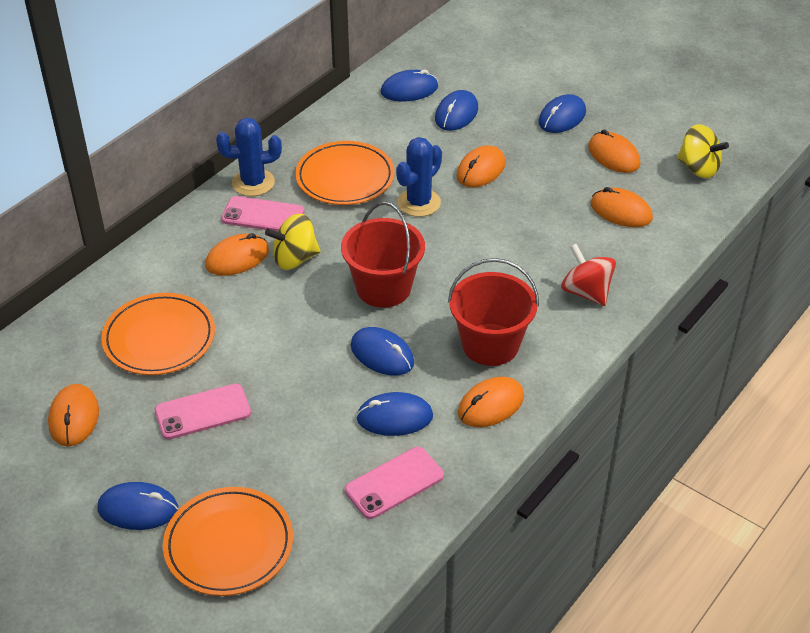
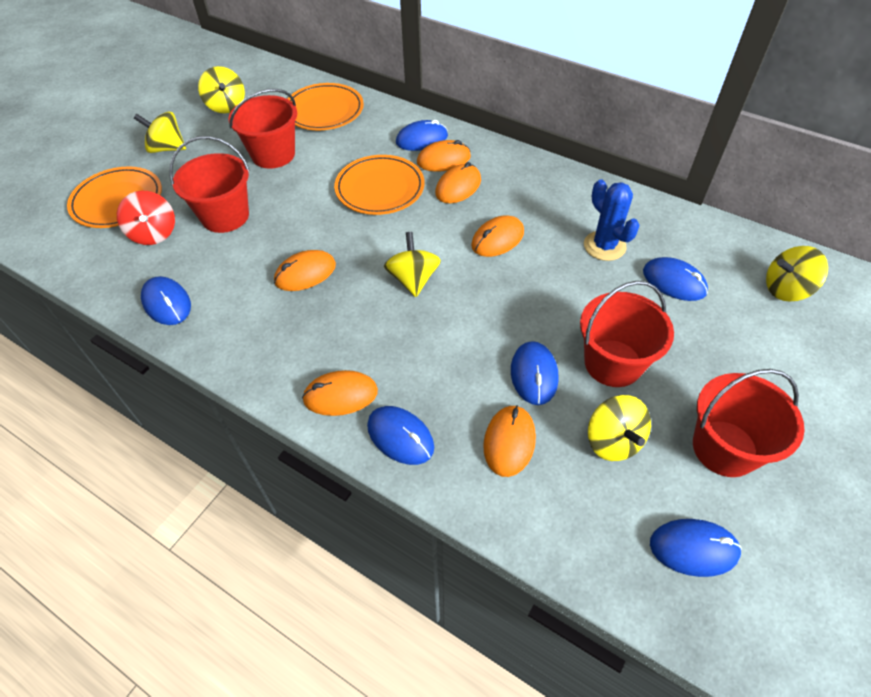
blue cactus: [216,118,282,196] [396,137,442,217] = 2 -> [584,180,640,261] = 1
pink phone: [155,384,251,440] [221,196,304,232] [345,447,444,519] = 3 -> none = 0
red bucket: [341,202,425,308] [448,258,539,366] = 2 -> [169,136,250,233] [228,89,297,169] [580,281,674,387] [693,369,805,477] = 4
yellow spinning top: [265,214,320,270] [677,124,729,178] = 2 -> [134,111,186,153] [198,66,245,113] [384,232,441,297] [588,395,651,461] [766,246,828,301] = 5

